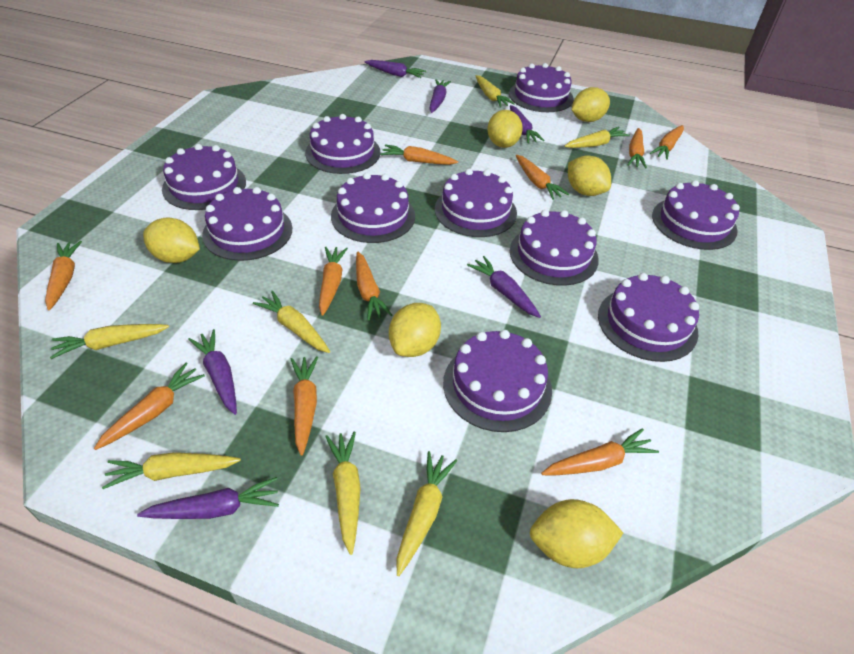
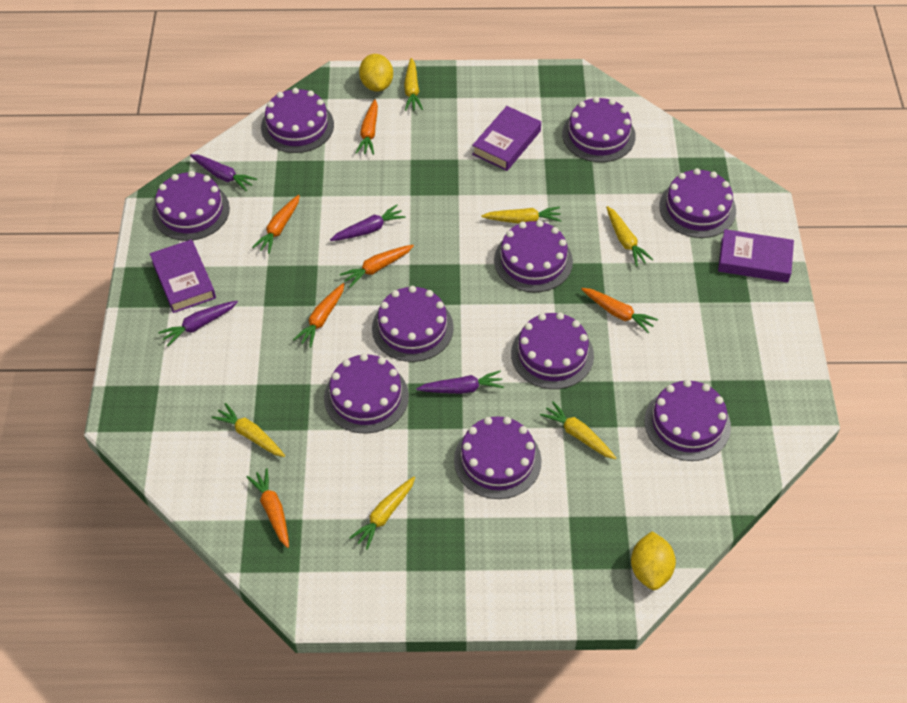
orange carrot: [45,241,82,310] [94,363,205,450] [291,356,318,456] [319,247,348,316] [356,251,392,321] [380,145,458,165] [516,155,569,200] [541,428,659,475] [628,128,647,168] [650,125,684,160] = 10 -> [246,468,289,548] [252,195,300,254] [293,283,344,347] [340,245,414,287] [356,99,378,155] [581,288,658,333] = 6
purple book: none = 0 -> [150,239,216,313] [472,106,541,171] [718,229,794,282] = 3
purple carrot: [137,477,279,519] [188,329,237,415] [365,60,426,78] [429,79,451,113] [467,256,541,318] [510,105,545,143] = 6 -> [158,301,238,346] [190,154,257,191] [330,205,406,241] [416,371,504,394] = 4
yellow carrot: [50,324,169,359] [102,452,241,489] [253,291,330,353] [325,432,361,555] [397,451,457,576] [475,75,515,107] [564,127,630,148] = 7 -> [211,403,285,457] [349,477,415,550] [404,58,423,111] [481,207,562,224] [540,401,616,460] [606,206,654,267] = 6
yellow lemon: [143,218,200,263] [389,303,441,357] [487,110,523,148] [530,499,623,568] [568,155,611,196] [572,87,610,122] = 6 -> [359,54,393,91] [631,531,676,590] = 2

